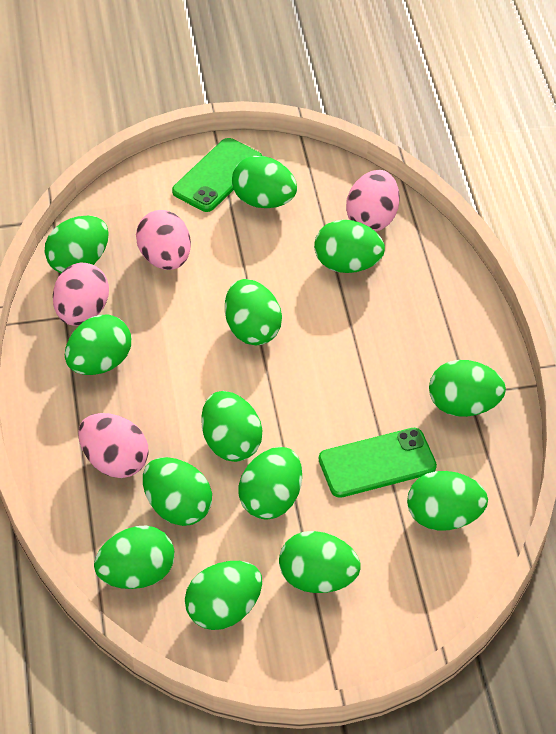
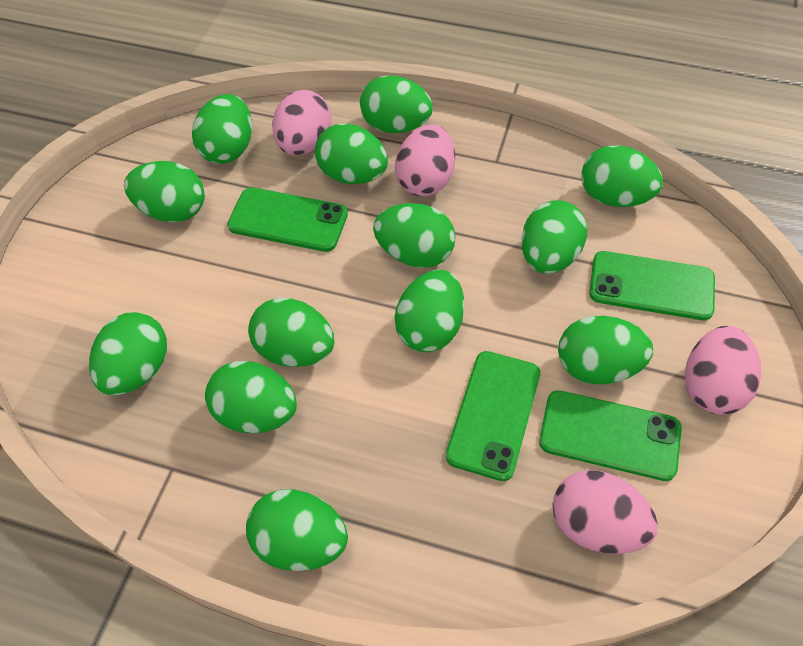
green phone: [172,138,262,212] [319,428,437,498] = 2 -> [227,187,348,252] [446,351,541,481] [539,390,682,481] [589,251,715,320] = 4

